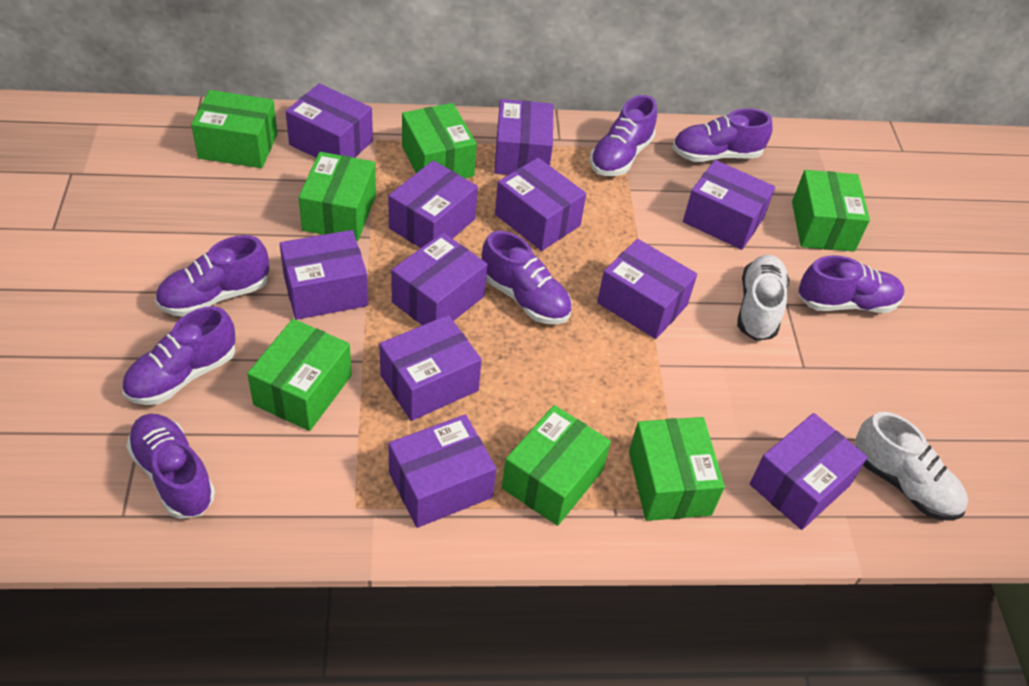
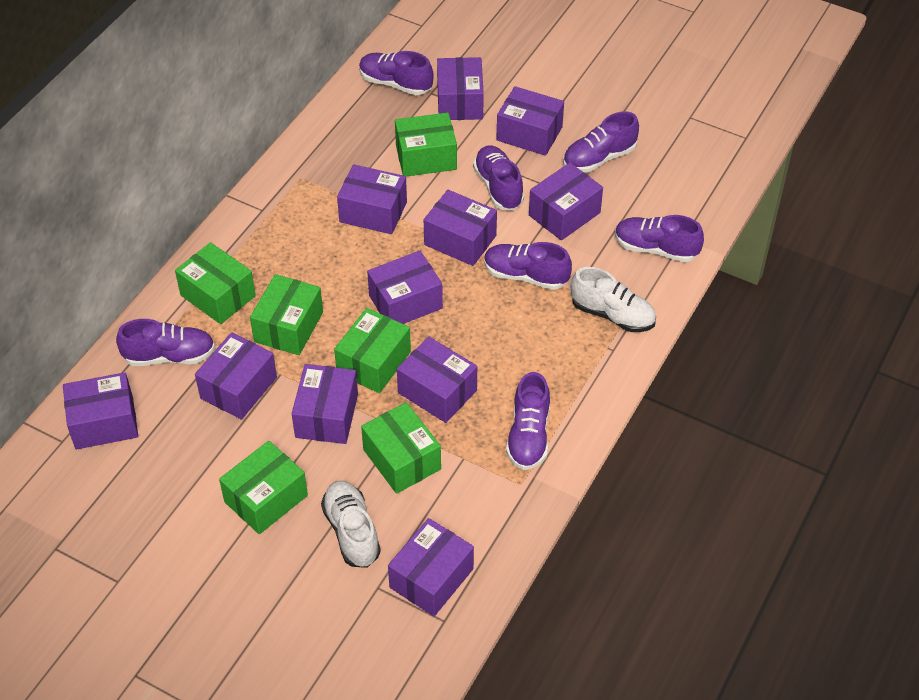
green box: [191,90,278,168] [247,319,352,431] [299,152,376,241] [402,103,477,178] [502,405,611,526] [629,417,725,521] [792,170,870,252] = 7 -> [175,242,256,324] [219,441,308,534] [250,274,323,355] [334,308,411,393] [361,402,441,494] [395,113,457,177] = 6

